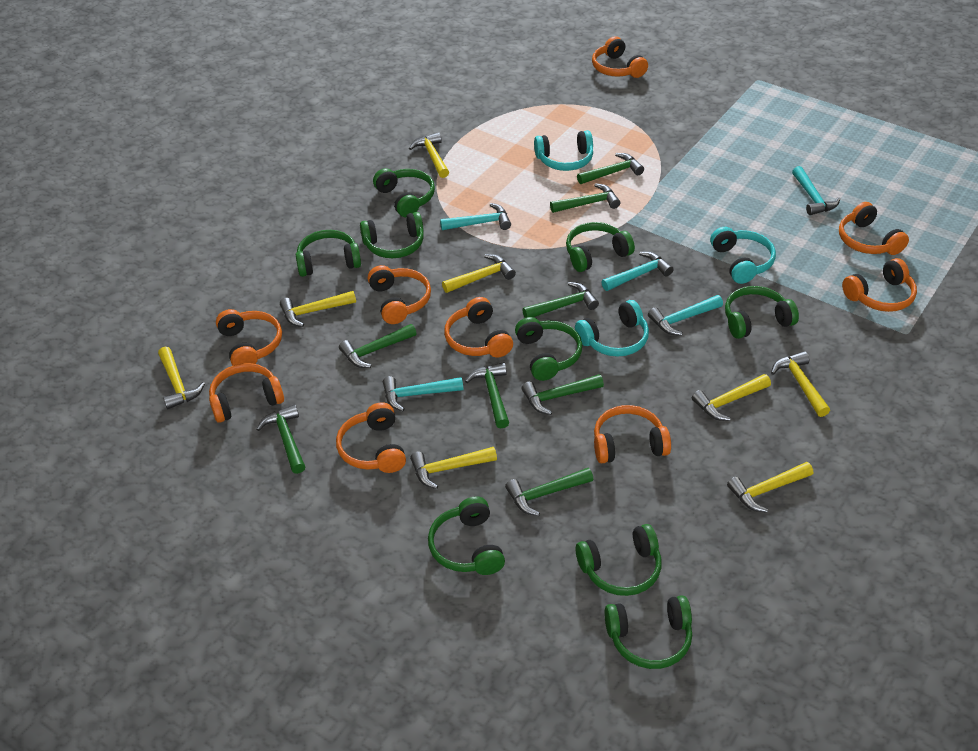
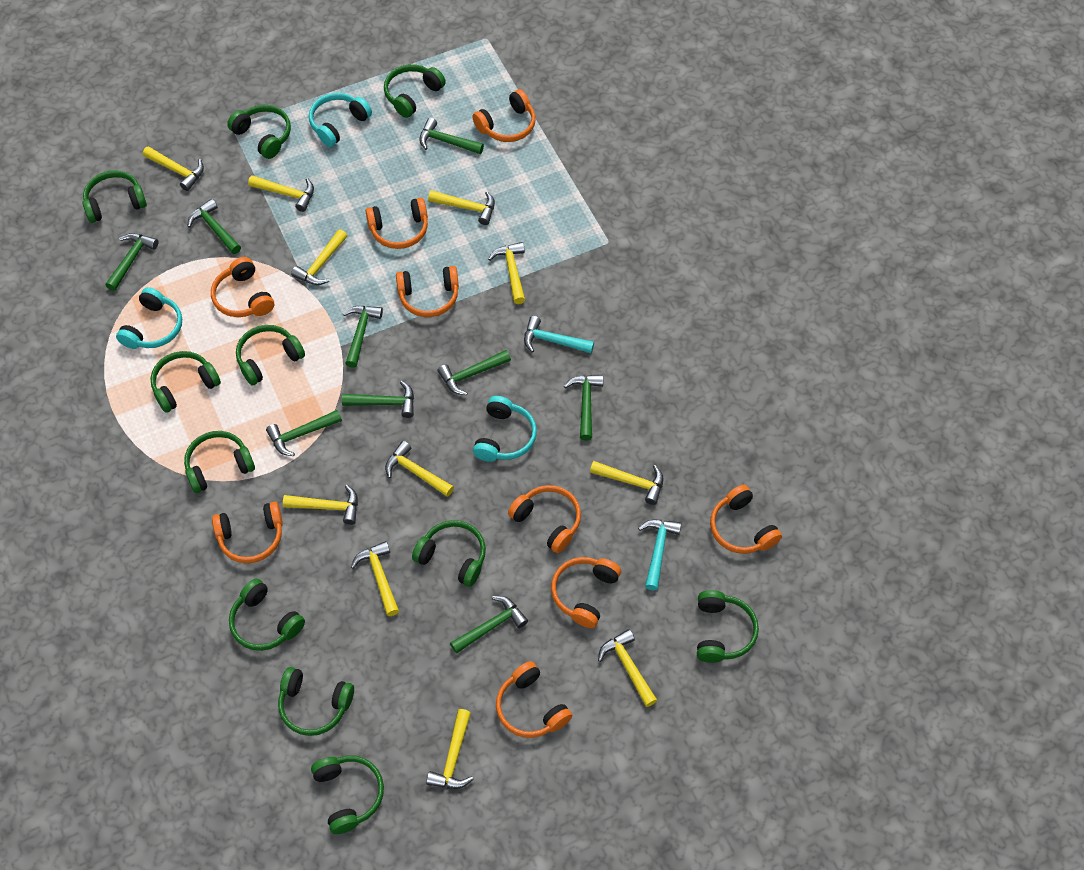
green hammer: [256,404,305,474] [339,324,417,368] [465,362,509,428] [505,468,594,516] [521,374,604,415] [522,282,599,318] [550,183,620,213] [577,153,644,184] = 8 -> [105,233,158,291] [188,199,241,254] [266,410,342,456] [342,381,414,418] [343,306,383,368] [419,118,484,154] [438,350,511,395] [450,596,528,654] [564,375,603,440] = 9
green headphones: [296,230,361,277] [360,212,424,258] [373,168,435,217] [428,496,505,575] [515,317,582,381] [566,222,635,272] [576,524,662,596] [604,595,692,669] [725,286,799,339] = 9 -> [83,171,147,223] [150,351,221,413] [184,431,255,493] [227,105,291,159] [229,579,305,651] [236,325,305,385] [278,667,354,736] [311,755,384,834] [384,64,446,118] [412,520,486,587] [697,590,759,663] = 11
turquoise hammer: [383,376,463,411] [440,203,511,230] [602,252,674,291] [648,295,723,336] [792,166,840,215] = 5 -> [524,316,594,353] [638,520,681,590] = 2
yellow hammer: [158,347,205,409] [280,291,356,327] [409,132,449,178] [410,447,497,489] [442,254,516,293] [692,374,771,421] [727,462,813,513] [771,351,830,417] = 8 -> [143,146,204,191] [248,175,314,212] [283,485,358,525] [291,229,347,285] [351,541,399,616] [385,441,454,497] [426,709,474,789] [428,190,495,225] [488,242,525,304] [590,461,663,505] [598,629,657,707] = 11

